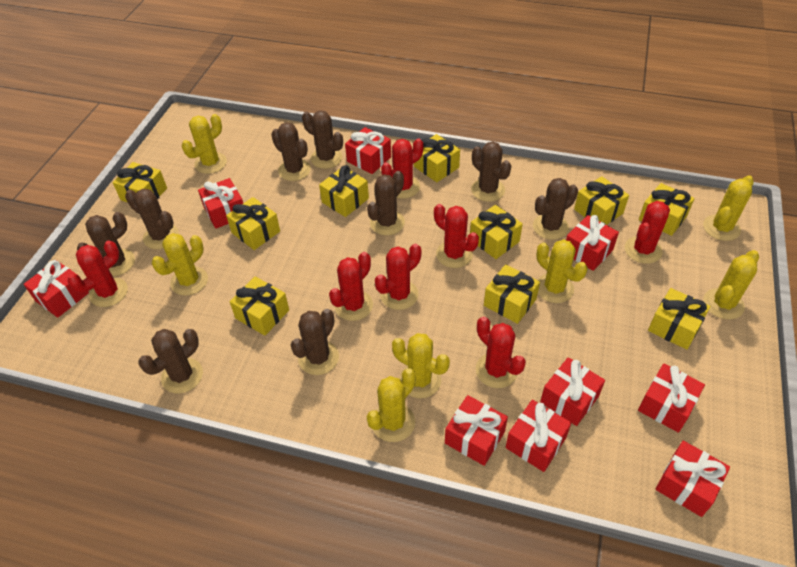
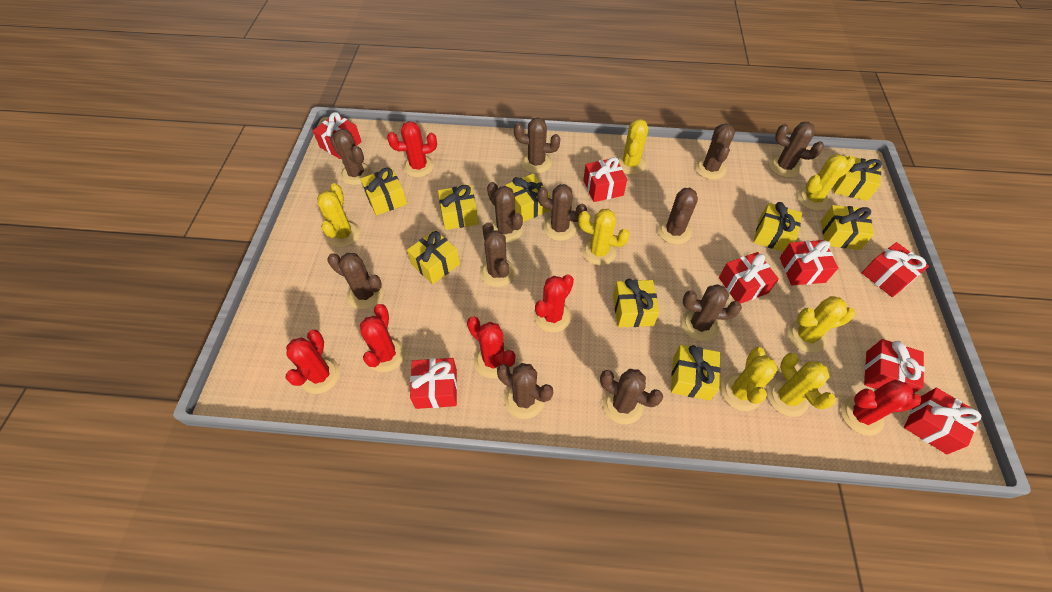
brown cactus: [77,212,135,276] [125,189,179,249] [139,329,203,394] [271,122,311,181] [291,309,339,375] [302,110,343,169] [367,171,405,235] [471,141,511,202] [533,178,578,240] = 9 -> [328,253,384,309] [330,129,372,185] [480,222,515,287] [487,182,523,243] [497,363,553,419] [514,117,560,174] [537,184,587,241] [600,369,663,424] [658,188,698,244] [681,284,742,341] [695,123,735,180] [769,122,824,178] = 12
red cactus: [68,240,128,307] [329,252,373,321] [375,244,421,310] [381,138,423,199] [434,204,479,268] [476,317,526,388] [625,201,670,264] = 7 -> [286,330,340,394] [360,304,405,372] [387,121,437,177] [467,317,515,378] [534,275,574,332] [841,380,921,436] = 6
red gift: [24,260,89,318] [198,178,243,229] [345,127,391,174] [445,395,508,466] [506,400,571,472] [540,357,605,426] [566,215,619,271] [638,363,705,433] [656,441,730,517] = 9 -> [313,112,362,159] [410,358,457,409] [583,157,627,202] [719,252,779,304] [780,240,838,285] [862,242,929,297] [864,339,925,393] [904,388,982,455] = 8
yellow gift: [113,162,167,202] [226,197,280,250] [230,277,289,336] [319,165,369,217] [414,134,460,182] [470,205,523,259] [484,264,540,324] [574,176,629,225] [639,183,695,236] [648,288,710,350] = 10 -> [360,168,407,216] [407,230,460,284] [438,185,478,230] [505,173,550,222] [613,279,660,327] [671,345,720,401] [754,202,802,252] [821,205,874,250] [834,156,882,201] = 9

